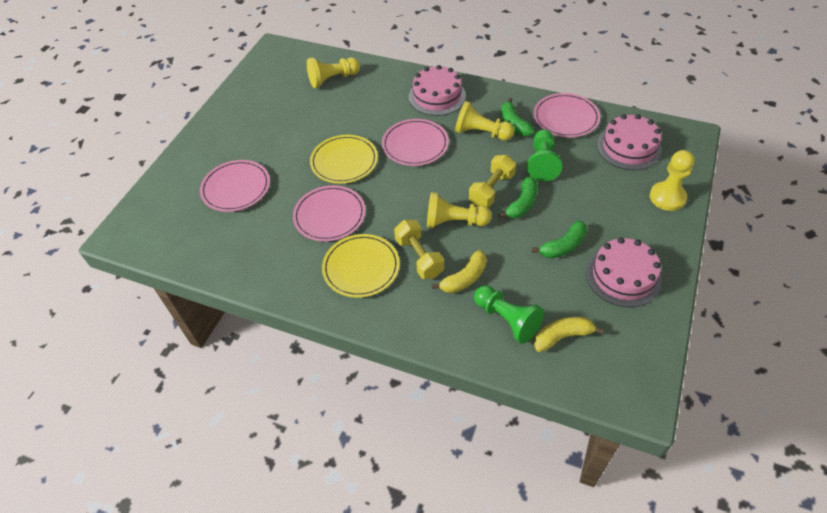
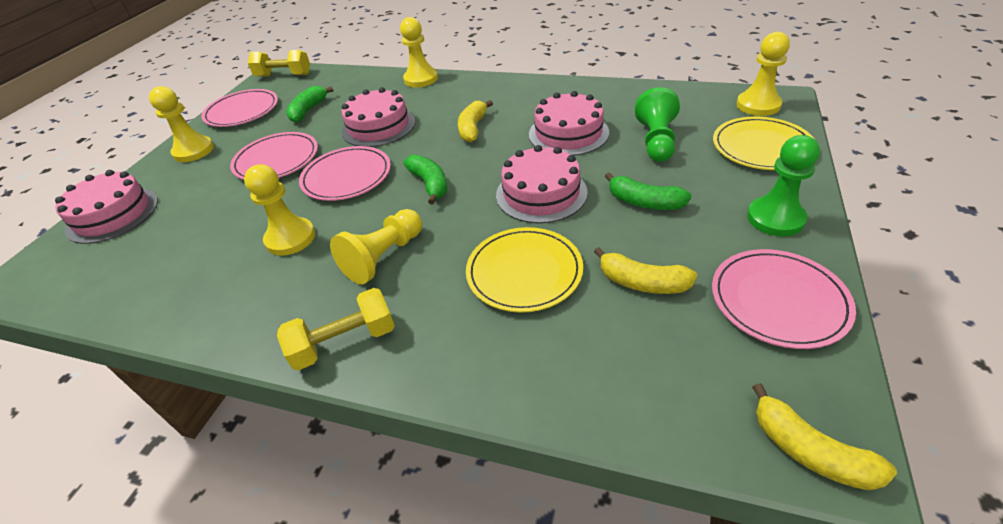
pink cake: [409,65,466,116] [586,237,662,307] [597,114,662,170] = 3 -> [55,170,158,244] [341,87,415,147] [496,145,588,223] [529,91,609,156] = 4
yellow banana: [432,250,487,293] [534,317,604,352] = 2 -> [458,100,493,142] [594,247,697,294] [752,383,897,491] = 3
yellow pawn: [307,57,360,88] [427,192,492,228] [455,101,514,141] [650,150,695,211] = 4 -> [149,86,214,162] [244,164,315,256] [330,209,422,284] [400,17,438,87] [736,32,790,116] = 5

